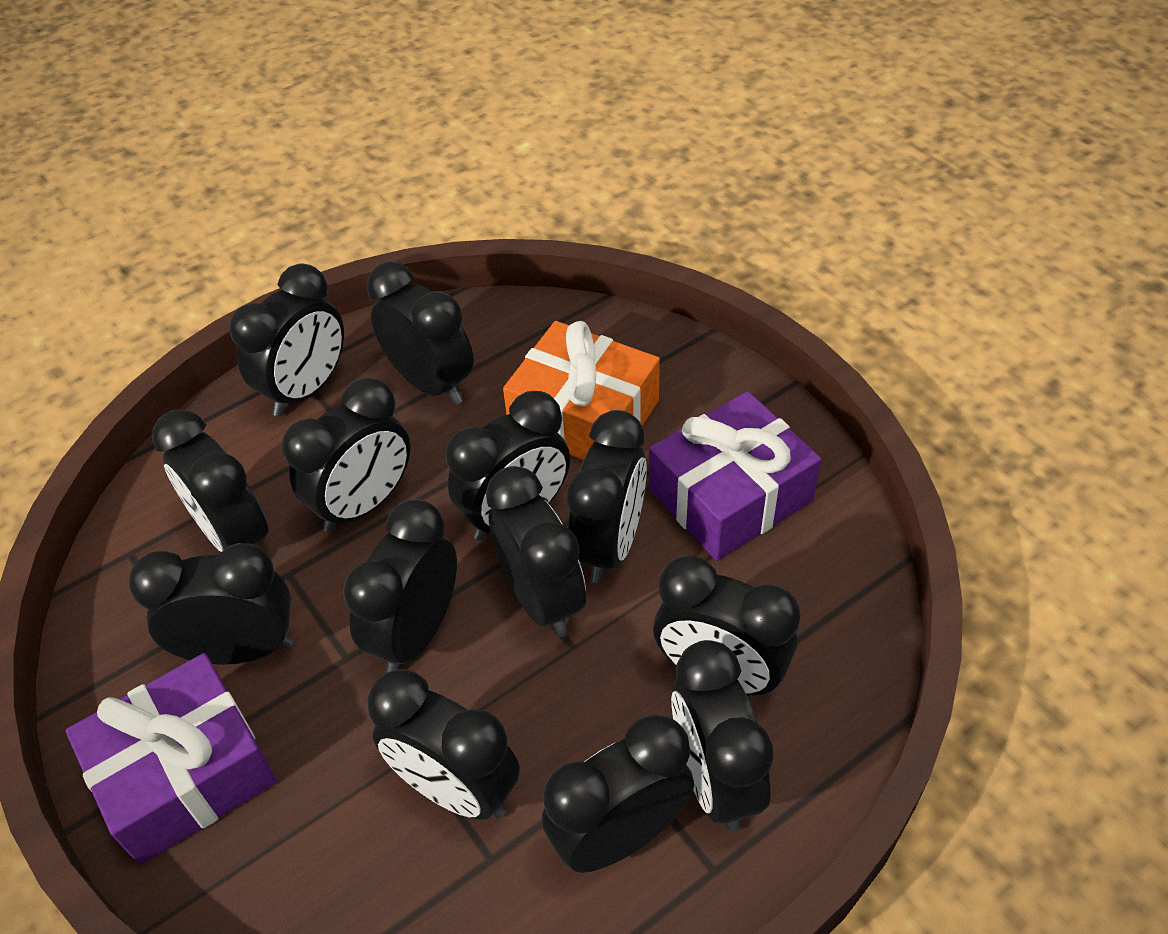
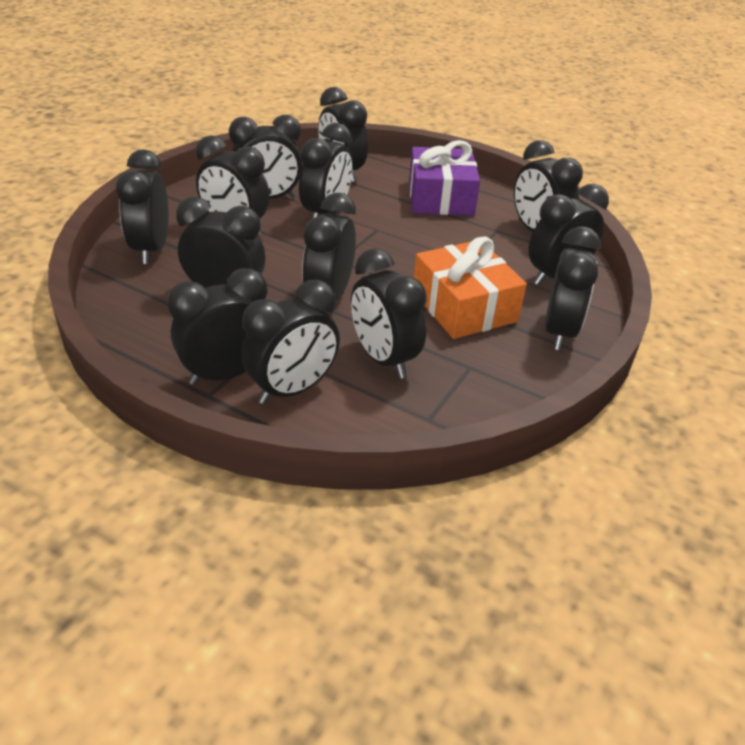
purple gift: [65,653,277,865] [649,391,821,561] = 2 -> [409,140,480,216] = 1

